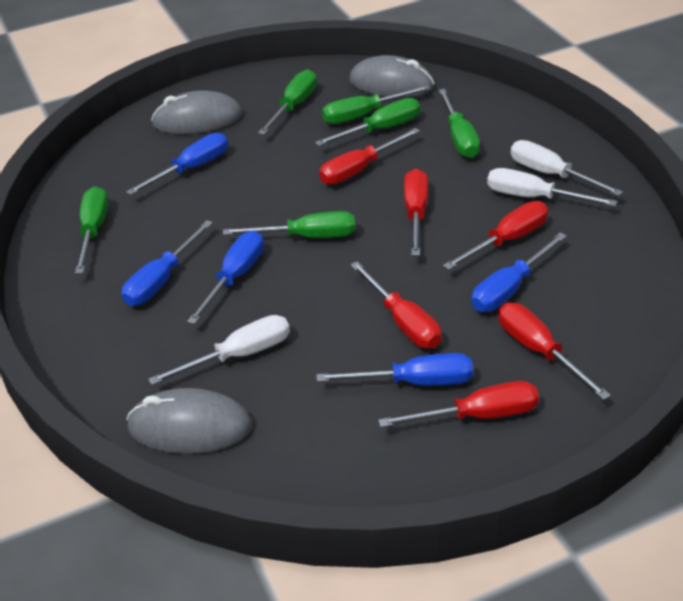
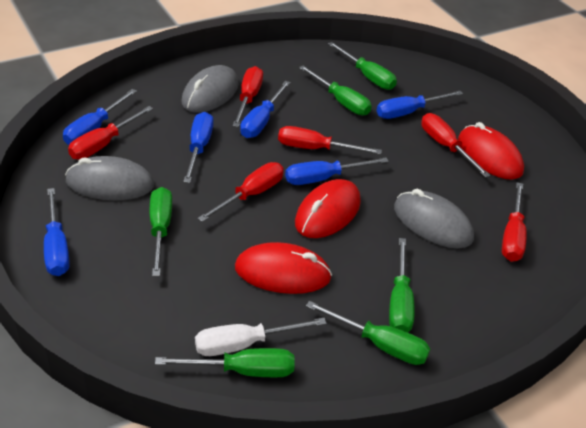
blue screwdriver: [121,220,213,306] [126,133,228,195] [187,231,264,324] [317,353,473,386] [471,232,567,312] = 5 -> [44,188,70,276] [63,89,137,145] [183,112,213,183] [240,81,290,138] [285,157,389,185] [377,91,463,119] = 6
red mouse: none = 0 -> [235,242,332,294] [295,179,361,238] [458,122,524,180] = 3
white screwdriver: [148,315,290,385] [487,168,617,206] [511,140,623,196] = 3 -> [195,318,327,356] = 1

